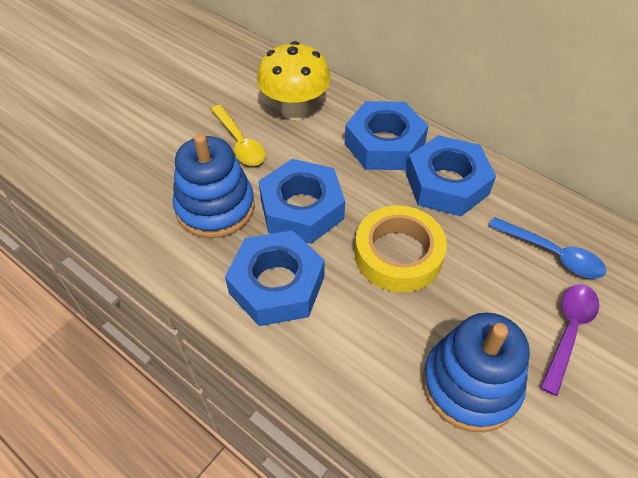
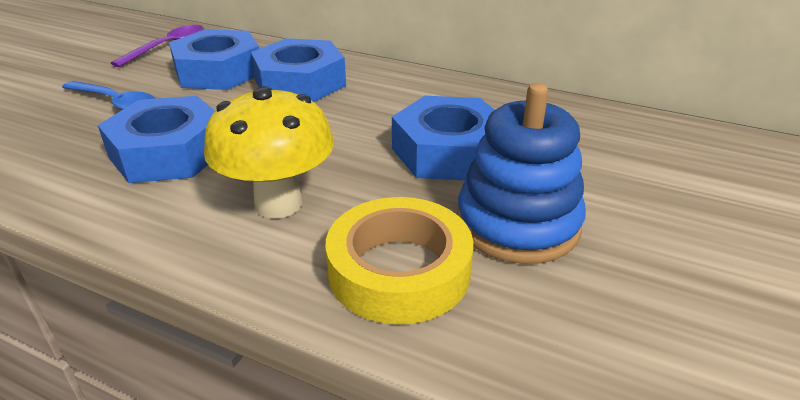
blue stacking toy: [173,133,255,238] [423,313,530,432] = 2 -> [457,83,586,264] = 1
yellow spoon: [211,105,265,166] = 1 -> none = 0

